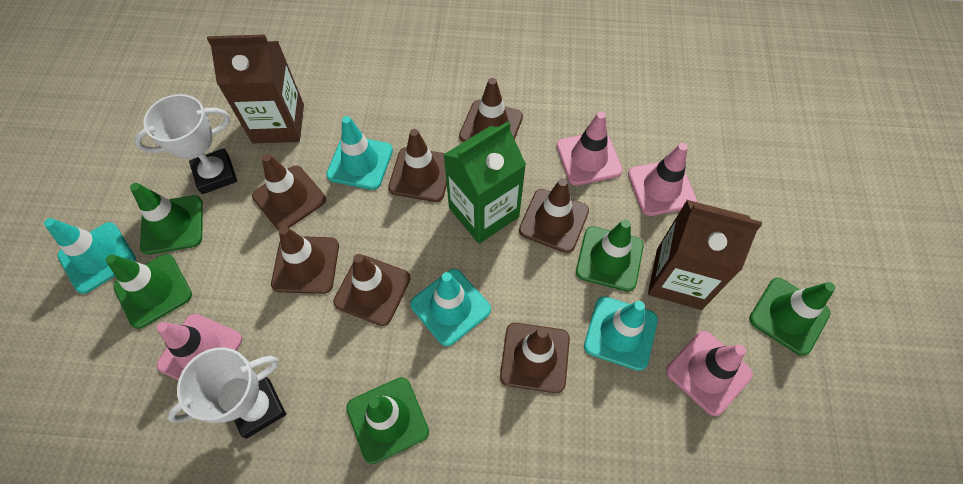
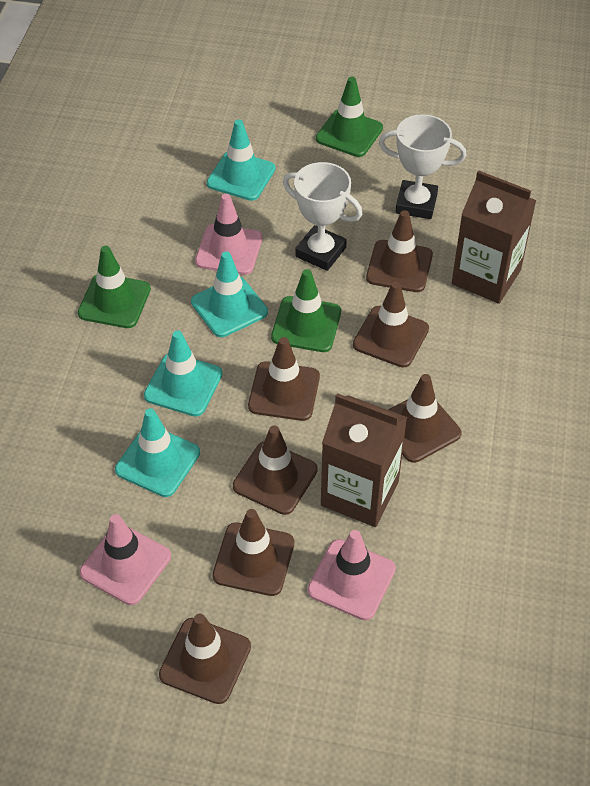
green carton: [443,121,526,244] = 1 -> none = 0
green traffic cone: [106,254,192,329] [130,183,203,255] [346,377,429,464] [576,219,644,292] [749,278,835,356] = 5 -> [78,246,151,328] [271,269,341,352] [316,77,383,157] = 3
pink traffic cone: [157,314,242,380] [557,112,623,186] [628,143,697,216] [666,331,753,416] = 4 -> [80,514,171,605] [195,194,263,275] [308,530,396,620] = 3

